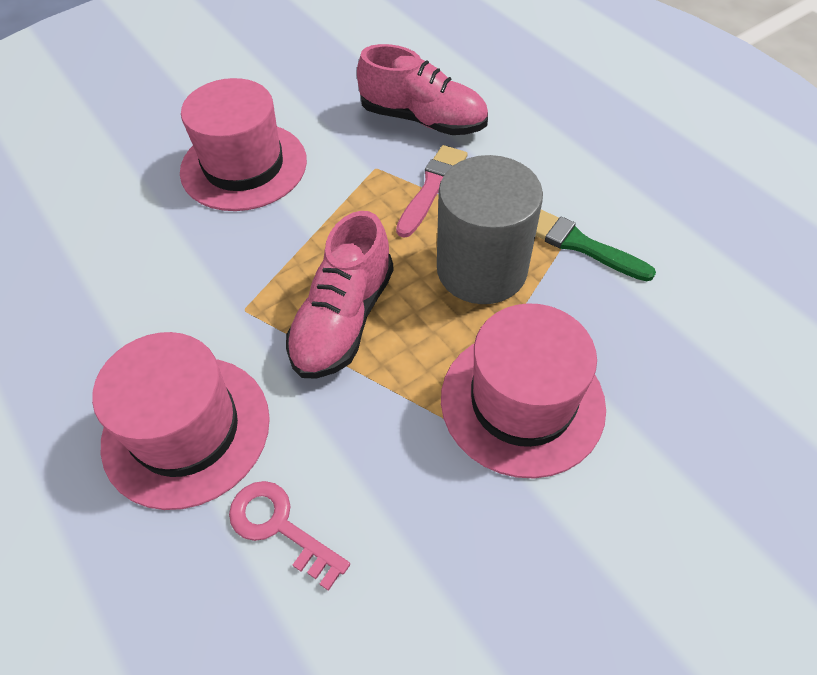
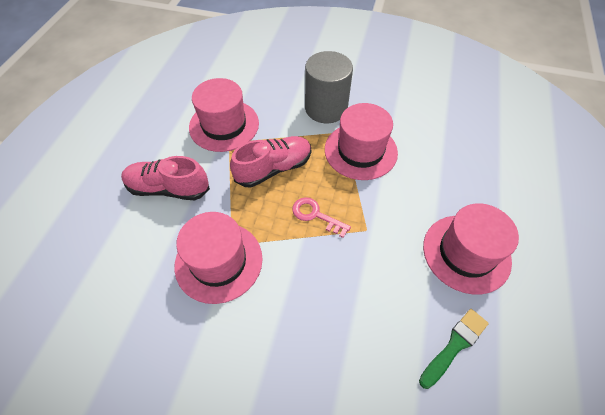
pink brush: [396,145,468,238] = 1 -> none = 0
pink hat: [92,332,270,510] [180,78,307,211] [441,303,606,478] = 3 -> [174,212,263,304] [189,78,259,152] [325,103,398,180] [423,203,519,294] = 4

